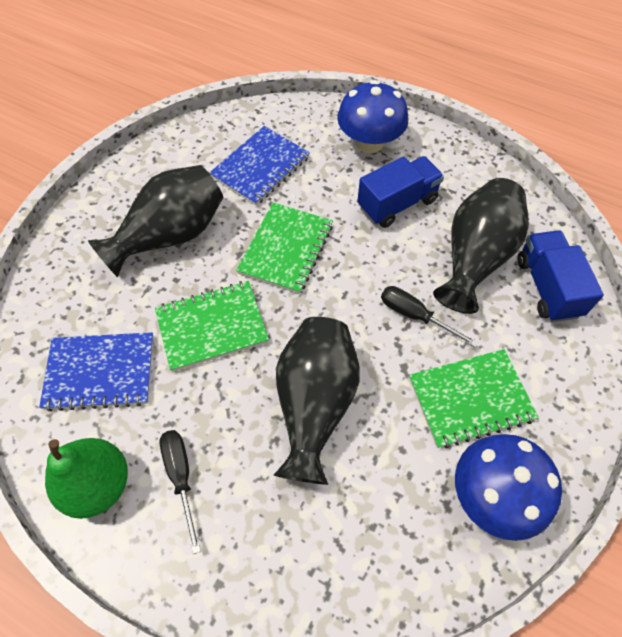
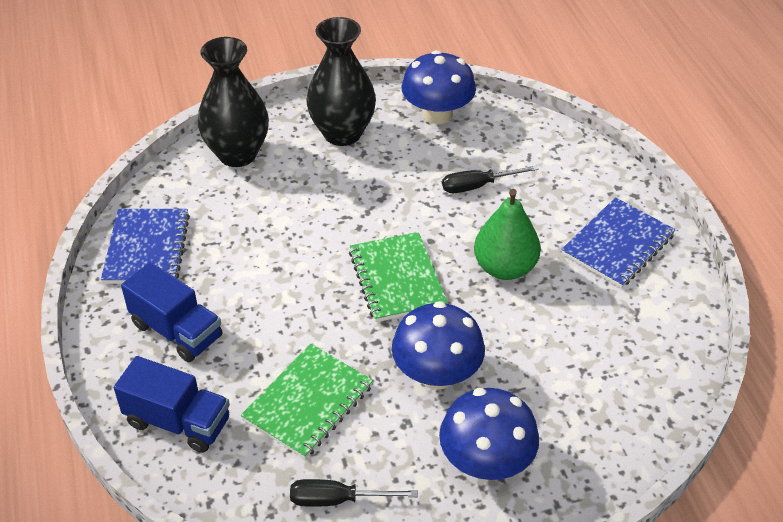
black vase: [88,165,223,277] [274,317,360,485] [433,178,529,314] = 3 -> [198,37,269,167] [306,17,376,146] = 2
blue mushroom: [337,80,408,153] [455,434,562,541] = 2 -> [392,301,485,390] [402,50,476,124] [439,388,539,480] = 3
green notebook: [155,281,269,372] [236,202,333,294] [409,349,539,448] = 3 -> [241,344,373,459] [349,232,448,322] = 2

